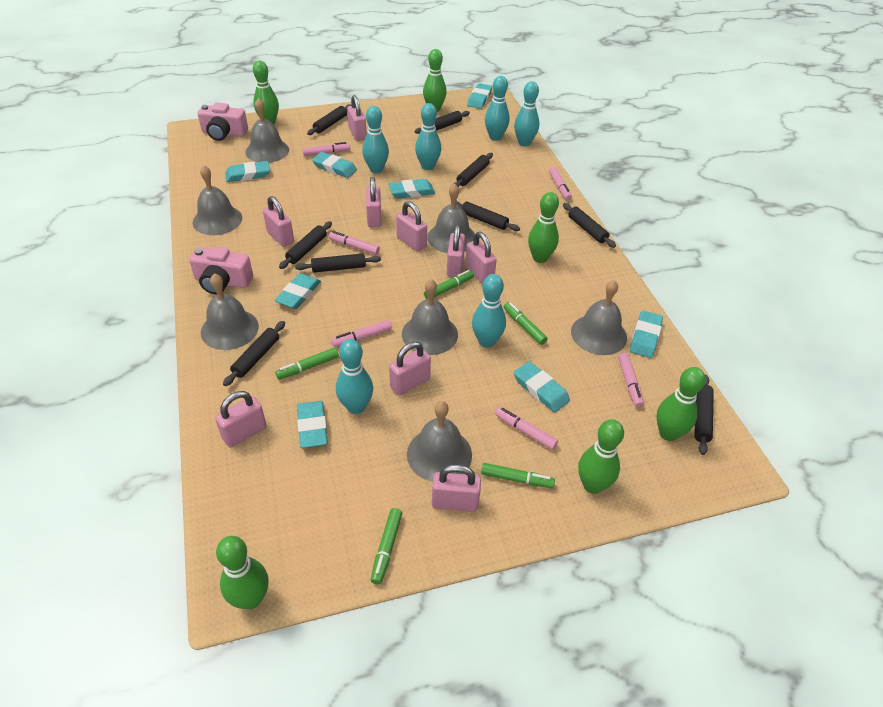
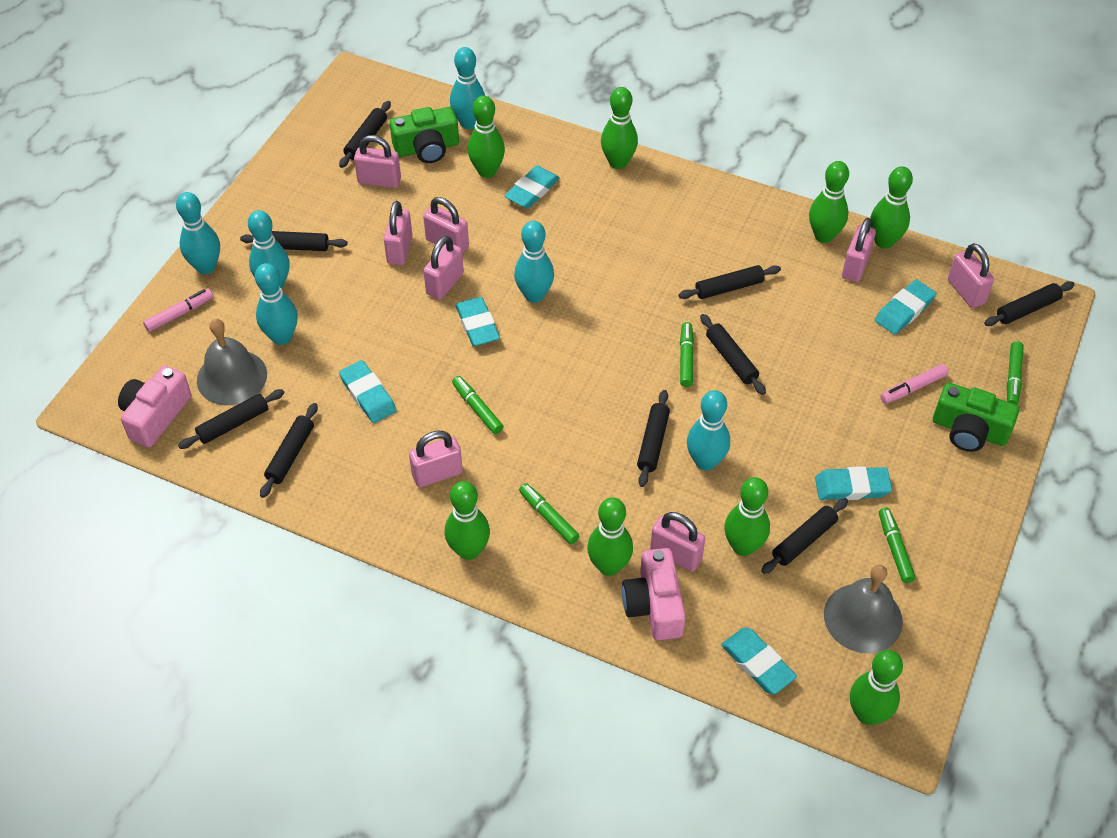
green bowling pin: [216,536,269,609] [253,61,279,125] [423,49,447,112] [528,192,559,263] [578,419,624,494] [656,367,705,441] = 6 -> [445,481,490,560] [468,96,505,178] [587,497,633,576] [601,87,638,169] [724,477,770,556] [809,161,849,243] [850,650,903,725] [870,166,913,249] = 8
green camera: none = 0 -> [390,107,459,163] [933,383,1019,452] = 2
grey bell: [193,165,242,235] [201,273,259,350] [245,98,289,163] [402,279,458,355] [407,401,472,482] [427,183,475,253] [571,280,627,355] = 7 -> [197,319,267,405] [824,565,903,653] = 2
pink marker: [302,142,350,156] [329,231,380,255] [331,320,392,347] [495,407,558,450] [549,167,572,200] [618,353,644,408] = 6 -> [143,289,213,332] [880,364,948,404] = 2
pink padlock: [215,391,267,447] [263,196,294,247] [347,95,367,141] [366,177,382,227] [389,342,431,395] [396,201,427,252] [432,464,481,512] [447,224,465,277] [465,232,497,284] = 9 -> [354,135,401,188] [384,201,412,265] [409,431,463,487] [423,197,469,254] [423,236,464,300] [650,512,706,572] [842,218,876,282] [948,243,994,308] = 8
turquoise eraser: [225,161,270,182] [274,273,321,309] [297,401,328,448] [312,152,357,178] [388,179,435,199] [467,83,492,109] [514,361,570,412] [630,310,663,358] = 8 -> [339,360,397,423] [455,297,500,346] [504,166,560,209] [721,628,797,694] [815,466,892,500] [875,279,936,335] = 6

